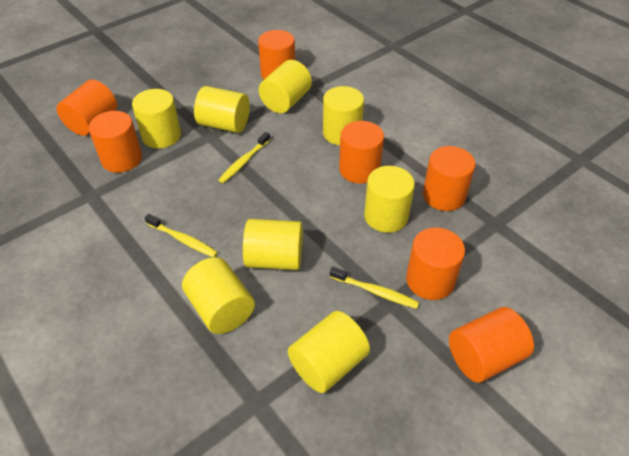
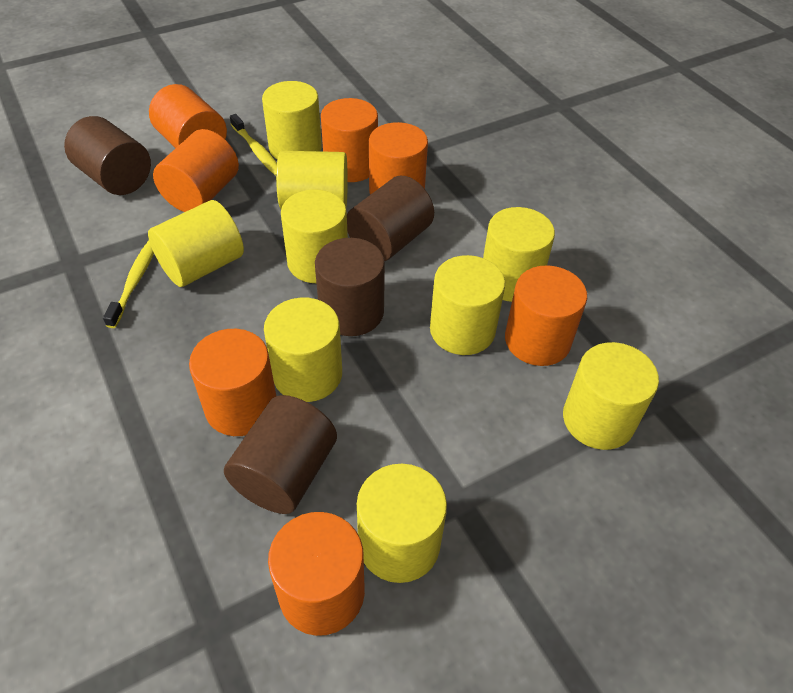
brown cylinder: none = 0 -> [64,116,151,195] [224,395,337,514] [315,238,385,336] [347,176,434,261] = 4
yellow cylinder: [132,89,181,148] [182,257,255,334] [194,86,250,133] [243,219,303,270] [259,60,312,113] [288,311,370,393] [323,86,364,145] [364,166,415,233] = 8 -> [148,200,244,287] [262,81,322,159] [264,298,342,402] [276,151,348,209] [281,189,348,283] [357,464,447,583] [430,255,505,355] [483,207,555,302] [563,342,659,450] = 9
yellow toothbrush: [144,214,218,257] [218,132,270,183] [330,267,419,309] = 3 -> [103,240,154,328] [230,114,277,176] = 2

